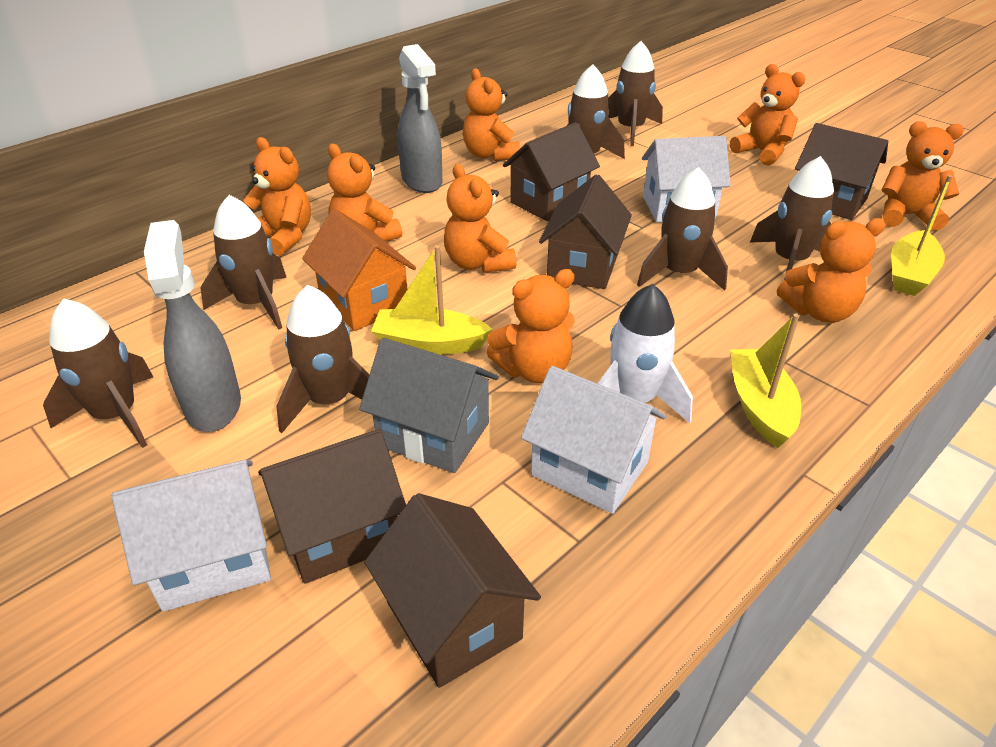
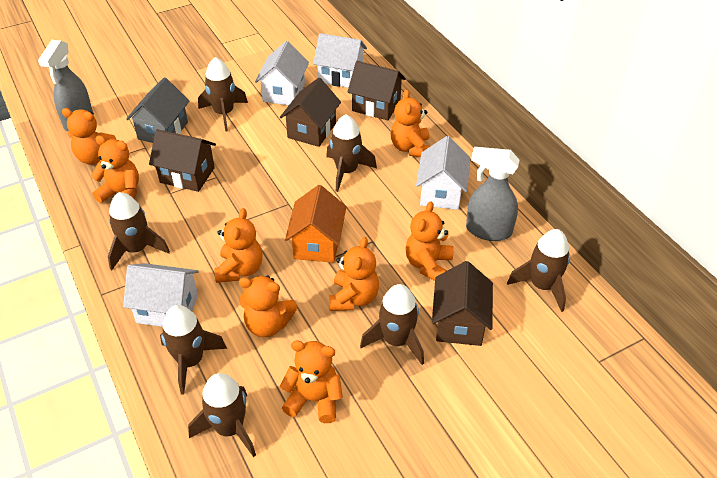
brown house: [258,429,406,584] [364,493,541,688] [503,122,600,221] [539,174,632,289] [795,123,888,220] = 5 -> [149,129,216,192] [280,78,341,147] [348,61,406,120] [432,261,493,346] = 4
white house: [112,460,271,612] [521,366,666,514] [642,136,731,222] = 3 -> [123,263,199,327] [255,41,309,105] [313,33,367,88] [416,136,470,210] = 4
white rocket: [597,284,693,423] = 1 -> none = 0
yellow boat: [371,245,492,355] [730,313,801,448] [891,175,953,296] = 3 -> none = 0

